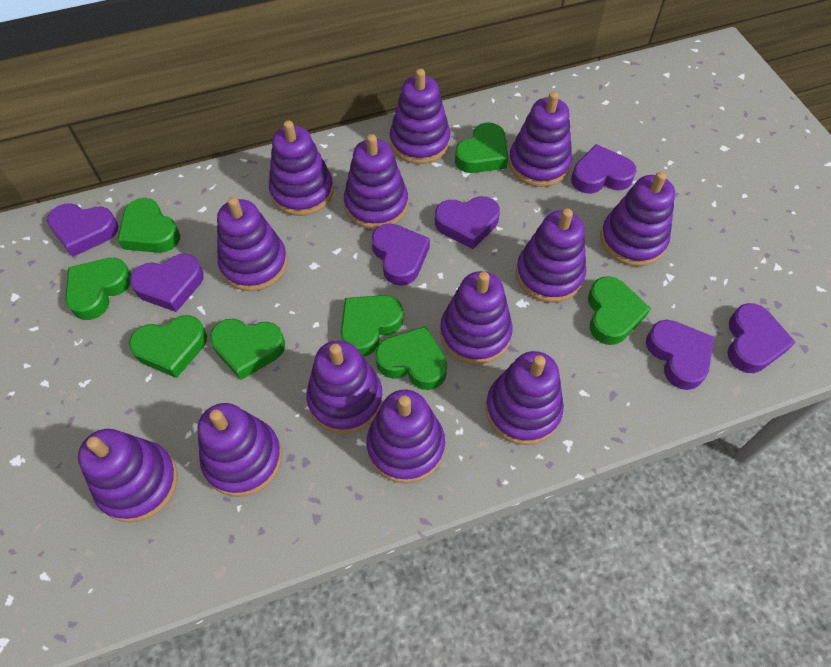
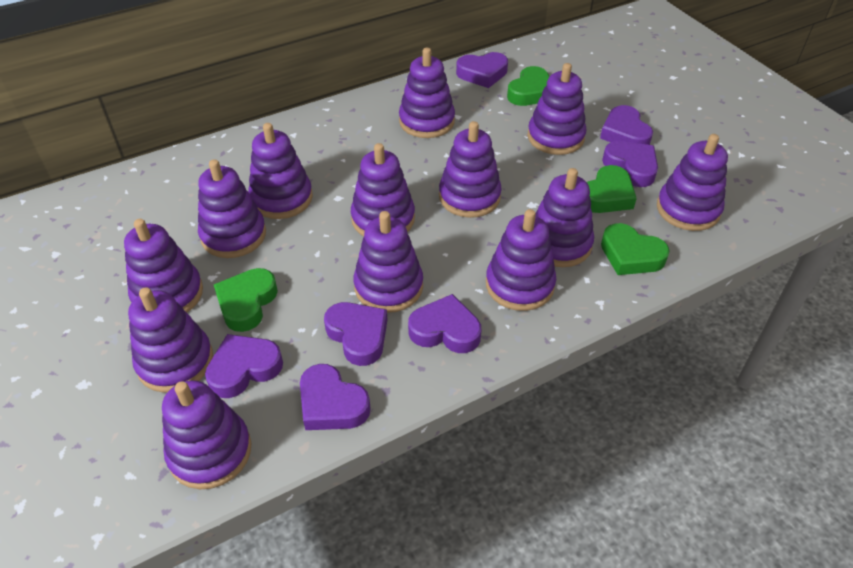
green heart: [65,258,131,320] [118,198,180,253] [129,315,207,378] [210,319,285,380] [340,295,403,356] [375,326,447,390] [455,122,508,173] [588,276,651,345] = 8 -> [214,268,278,332] [507,66,549,106] [587,165,637,213] [601,223,670,275] = 4

